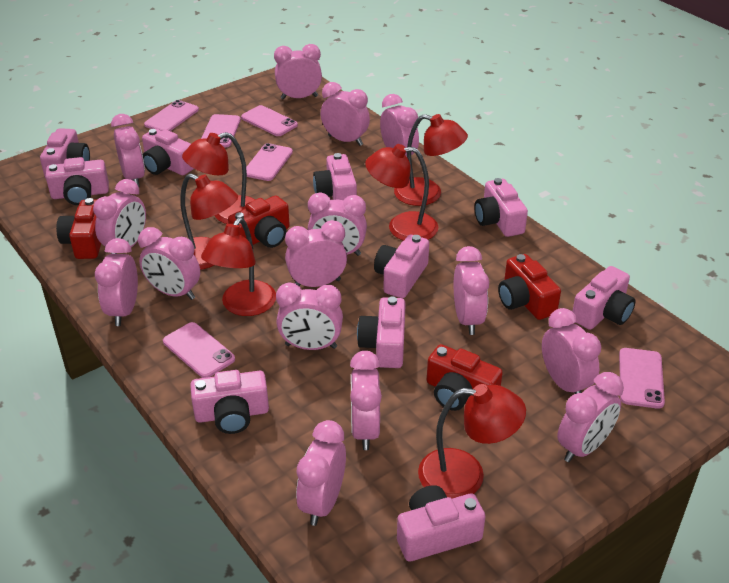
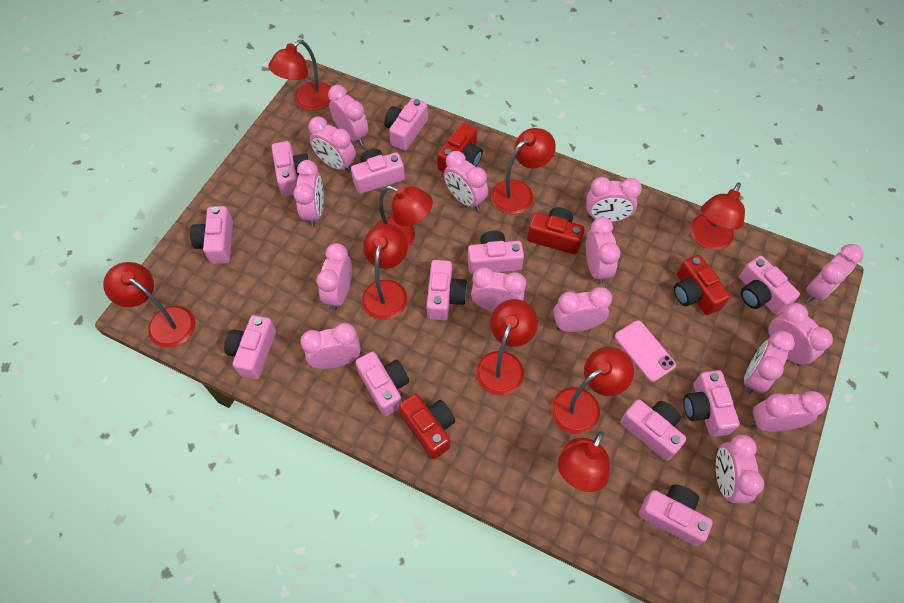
pink camera: [40,128,90,179] [46,157,109,205] [142,129,194,175] [190,370,269,434] [313,153,357,200] [357,296,406,368] [374,235,429,298] [397,485,486,562] [474,178,528,237] [572,266,636,330] = 10 -> [190,206,233,264] [224,315,276,379] [271,141,310,197] [351,148,405,194] [355,352,409,416] [384,98,428,151] [427,260,467,321] [468,231,524,275] [620,399,687,461] [639,484,713,546] [683,370,740,437] [739,256,800,315] = 12
pink phone: [144,100,199,131] [163,322,235,378] [201,114,241,147] [241,105,298,136] [246,143,293,181] [619,348,665,409] = 6 -> [615,320,676,382] = 1
red lamp: [180,174,238,270] [182,132,255,224] [201,218,276,316] [365,144,438,241] [394,114,468,206] [418,384,526,499] = 6 -> [103,262,195,348] [268,40,331,111] [362,224,408,320] [374,186,433,247] [476,299,538,395] [491,128,556,214] [551,347,634,434] [558,431,610,492] [690,182,745,250] = 9

